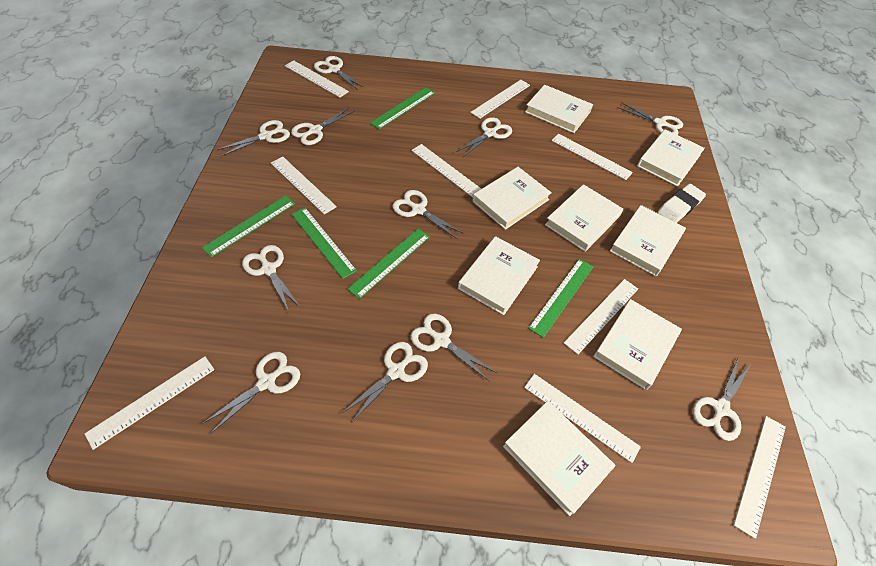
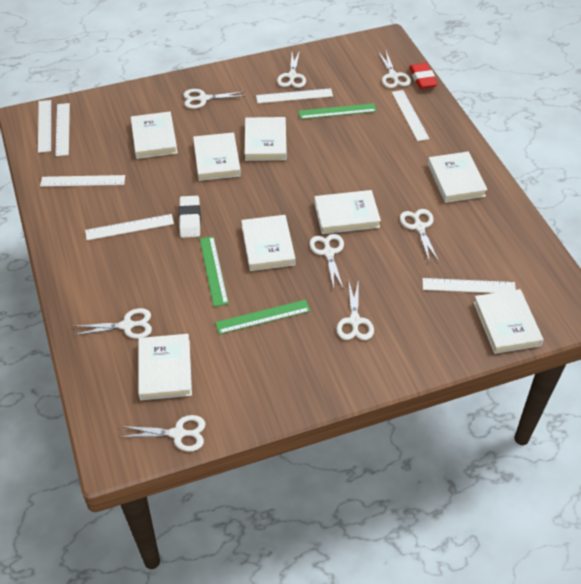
green ruler: [202,196,295,257] [291,207,357,279] [347,229,430,299] [370,87,435,129] [528,259,593,338] = 5 -> [200,236,229,307] [215,300,310,334] [298,103,377,119] = 3
red eraser: none = 0 -> [409,63,438,89] = 1
white ruler: [84,356,215,450] [271,156,337,214] [285,60,349,98] [411,144,481,197] [470,80,530,119] [524,374,641,463] [551,134,633,180] [564,279,638,354] [734,416,786,539] = 9 -> [38,100,51,153] [40,175,125,187] [55,103,70,156] [85,214,174,240] [256,88,333,103] [392,90,430,141] [422,278,516,293] = 7
white scissors: [202,352,300,434] [217,120,290,156] [242,245,301,311] [291,108,355,145] [314,56,365,90] [342,342,428,423] [393,190,464,239] [410,314,497,382] [456,117,512,157] [618,102,683,135] [693,357,751,441] = 11 -> [73,308,152,339] [120,415,206,452] [183,89,245,109] [277,50,306,88] [309,234,344,290] [337,279,374,340] [378,51,411,88] [400,209,439,263] = 8

